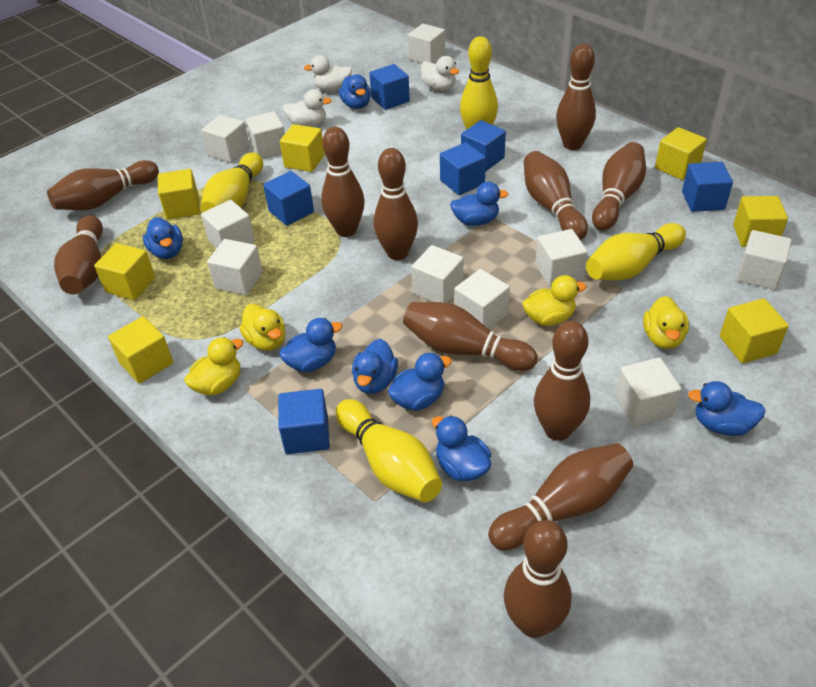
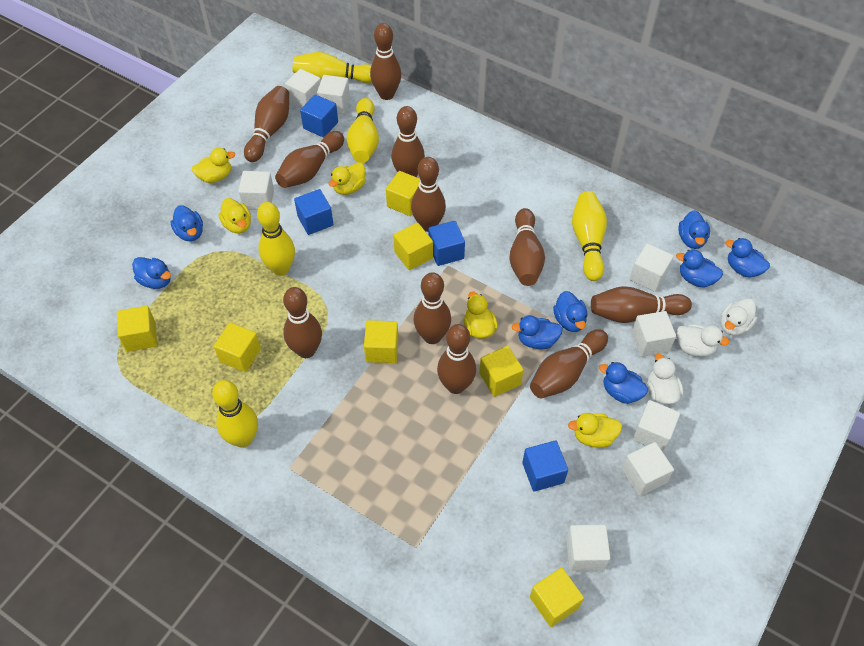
blue cube: [263,171,314,226] [278,389,330,454] [369,64,410,110] [440,142,486,195] [461,120,506,172] [682,162,733,212] = 6 -> [294,189,334,235] [300,94,338,138] [428,221,465,266] [522,440,568,492] = 4
white cube: [201,115,250,163] [201,200,255,249] [207,239,263,295] [245,111,285,159] [408,24,445,63] [411,245,464,303] [454,269,510,329] [535,229,588,287] [615,358,681,426] [737,230,792,290] = 10 -> [238,171,274,210] [285,69,321,108] [317,75,350,114] [566,525,610,571] [622,442,674,496] [630,243,674,292] [632,311,676,357] [633,400,680,452] = 8
yellow bowling pin: [200,152,263,213] [336,399,442,502] [460,36,498,130] [586,223,686,280] = 4 -> [212,380,258,448] [257,202,295,276] [292,52,372,83] [347,98,379,163] [572,191,607,281] = 5
yellow duck: [184,337,244,396] [239,304,285,351] [522,275,587,326] [643,296,689,349] = 4 -> [192,148,235,183] [219,198,251,234] [329,162,366,195] [464,291,498,339] [568,413,622,448] = 5

